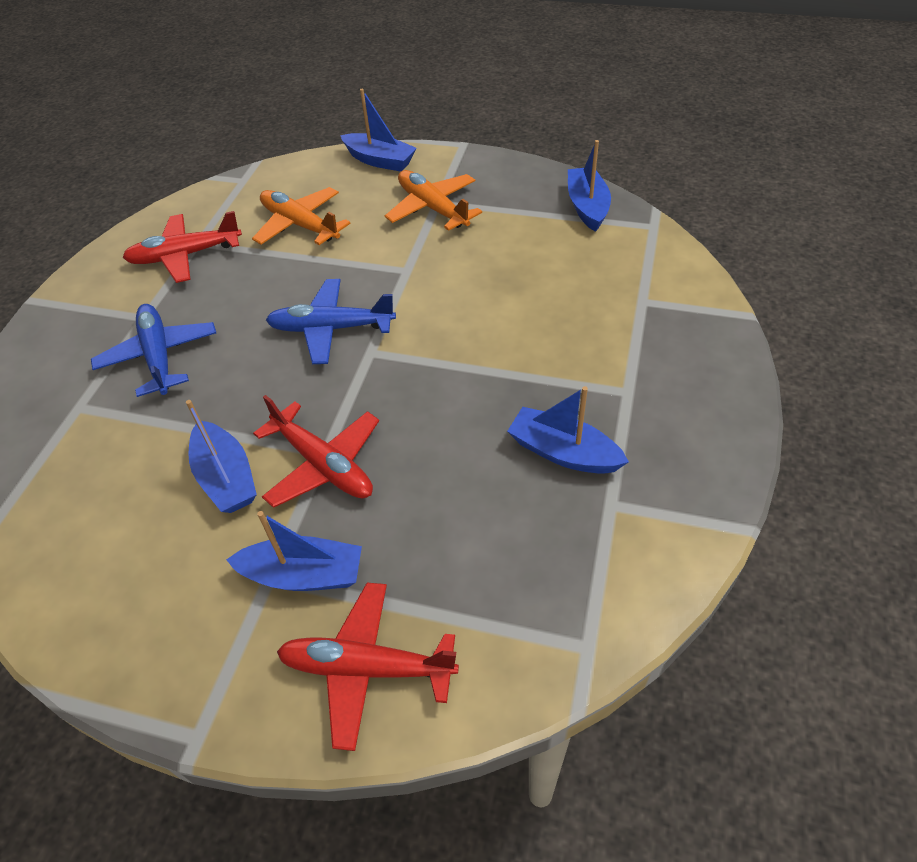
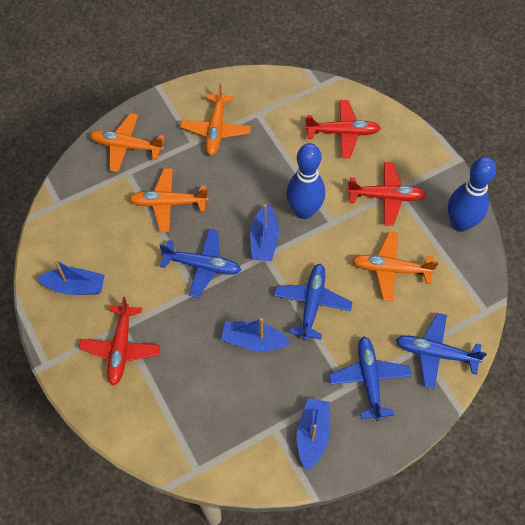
blue boat: [186,400,257,513] [226,511,362,591] [340,89,417,172] [507,386,629,474] [568,140,611,232] = 5 -> [37,259,105,295] [221,318,291,351] [250,204,279,261] [297,398,330,471] = 4
blue bowling pin: none = 0 -> [286,143,325,219] [448,157,496,232] = 2
blue plane: [91,304,216,397] [266,279,396,364] = 2 -> [159,229,241,298] [274,264,352,340] [329,336,411,421] [396,313,487,389] = 4
orange plane: [252,187,351,245] [385,170,482,231] = 2 -> [90,113,164,172] [129,168,209,232] [180,84,251,156] [352,232,439,301] = 4

